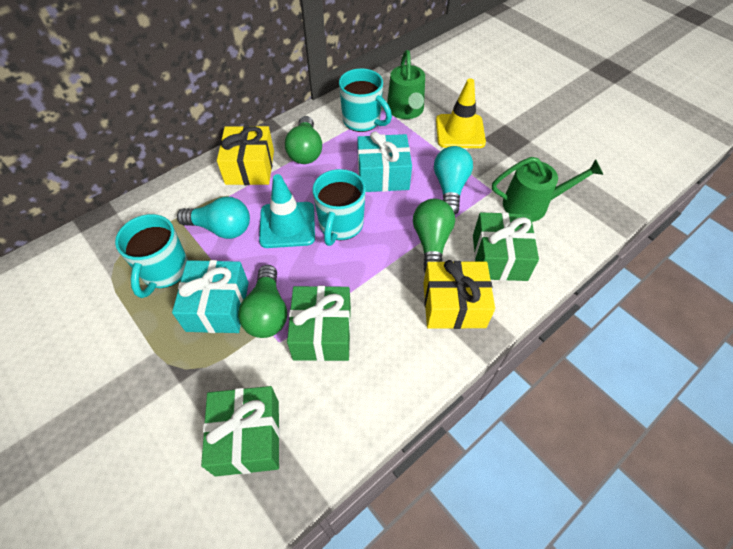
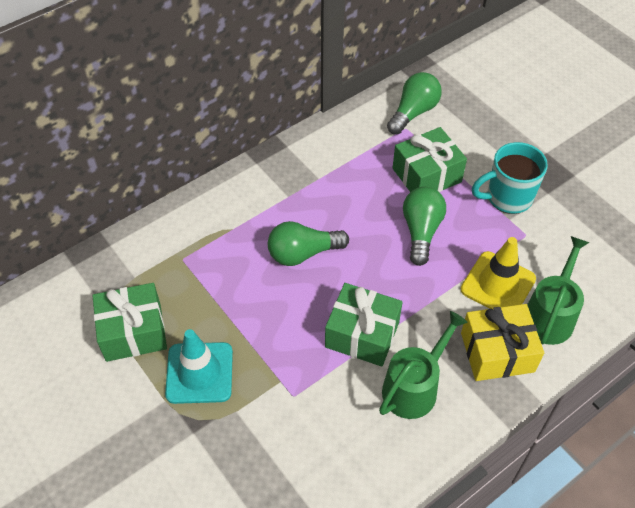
turquoise gift: [172,260,249,333] [357,131,412,192] = 2 -> none = 0
turquoise light bulb: [177,197,250,239] [434,146,473,214] = 2 -> none = 0
turquoise mug: [115,214,188,298] [313,169,366,246] [339,68,392,132] = 3 -> [472,142,548,214] = 1
yellow gift: [217,126,274,185] [423,260,495,329] = 2 -> [461,304,544,381] = 1

